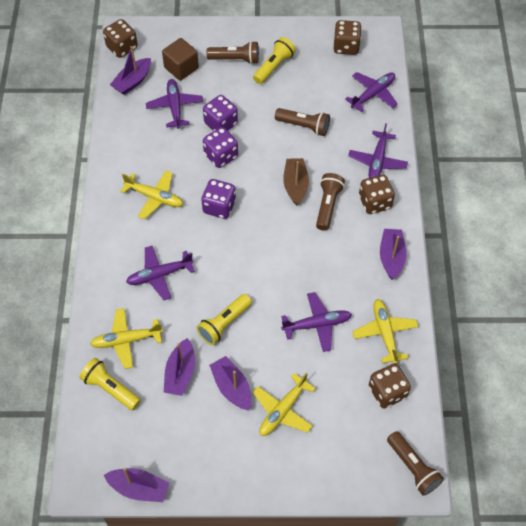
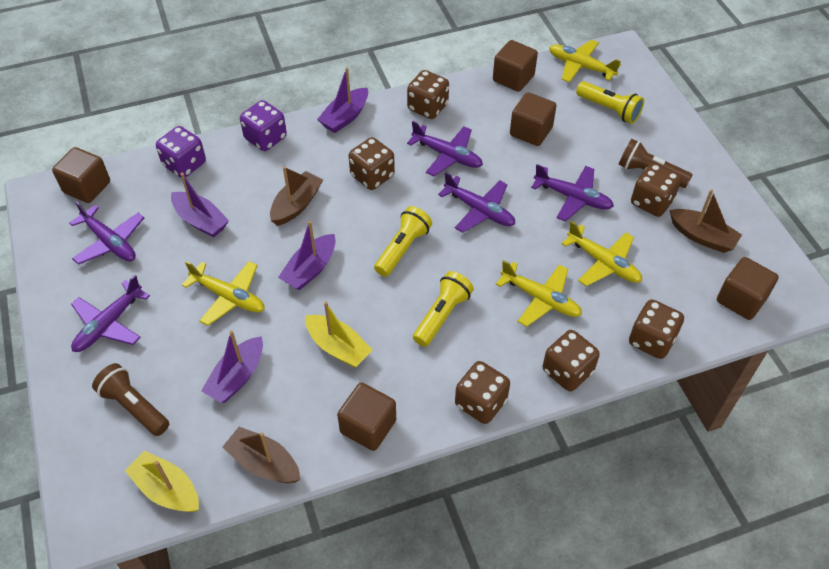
brown boat: [283,158,309,206] = 1 -> [223,427,301,483] [270,166,323,226] [670,189,742,253] = 3
brown cube: [162,38,199,80] = 1 -> [52,147,110,203] [337,383,396,451] [493,40,538,92] [510,92,557,146] [717,257,779,320] = 5
brown dice: [103,19,138,58] [333,20,361,55] [359,175,395,214] [369,363,411,408] = 4 -> [349,137,395,190] [407,70,449,119] [455,361,510,424] [543,330,600,391] [629,300,684,359] [631,163,681,217] = 6
brown flashlight: [206,41,259,64] [275,108,330,136] [316,173,345,231] [387,431,444,496] = 4 -> [92,363,169,436] [618,139,692,188] = 2
purple boat: [104,468,169,502] [110,46,151,95] [164,338,195,396] [209,356,251,410] [380,229,407,280] = 5 -> [171,173,229,238] [201,330,263,403] [278,221,336,290] [317,67,368,133] = 4
purple dice: [201,179,236,219] [203,95,238,131] [203,127,238,168] = 3 -> [156,126,206,178] [240,100,287,151] = 2
yellow boat: none = 0 -> [125,450,199,512] [305,302,373,368] = 2

